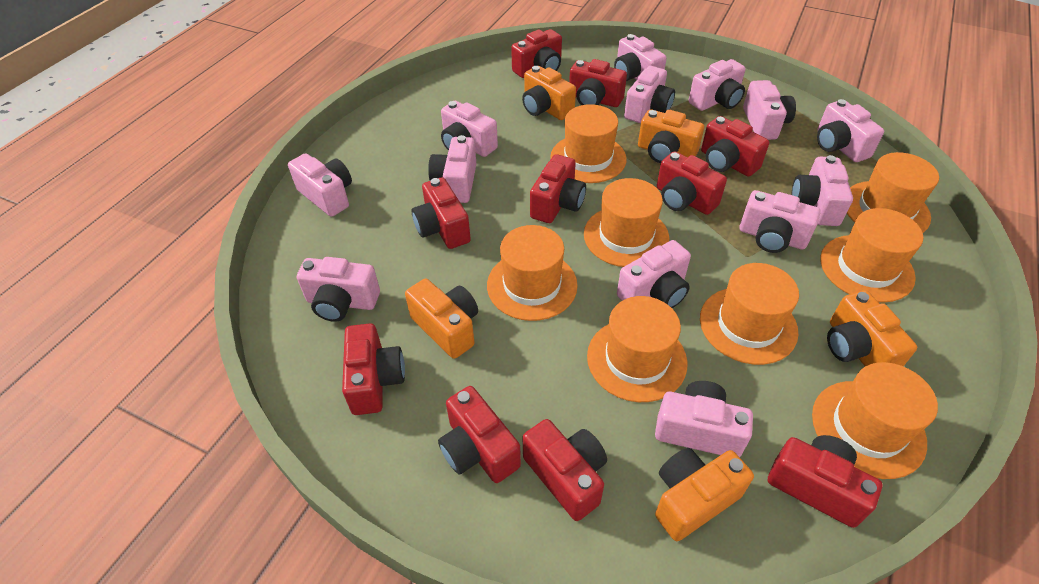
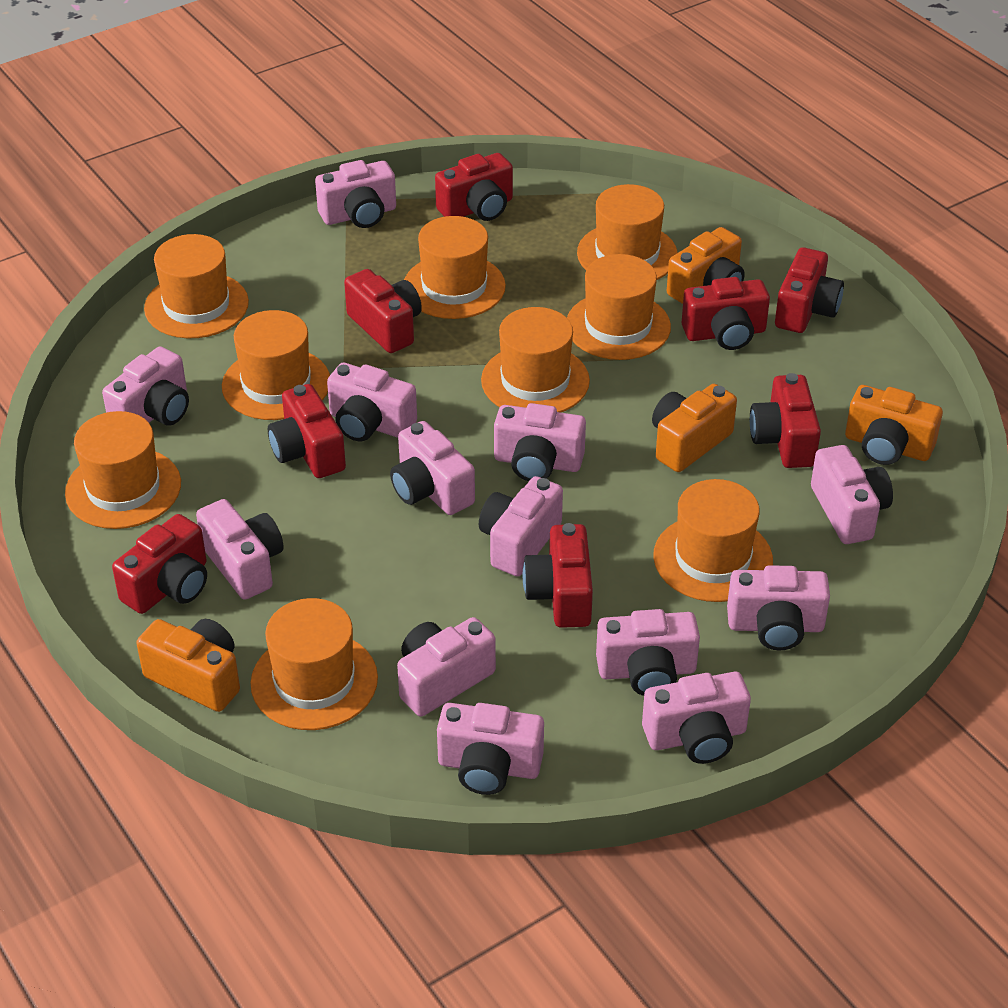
orange camera: [405,279,478,359] [522,66,576,120] [638,109,704,163] [655,448,754,541] [827,290,917,367] = 5 -> [136,619,240,712] [652,384,737,472] [667,227,745,304] [845,385,943,465] = 4
orange hat: [487,225,578,321] [550,104,627,183] [584,178,669,267] [587,296,687,402] [700,263,799,365] [812,362,938,479] [820,208,923,303] [847,152,939,233] = 8 -> [65,411,181,529] [144,234,249,338] [222,310,330,420] [250,598,378,730] [404,216,506,319] [481,307,590,413] [567,254,671,360] [577,184,678,280] [653,479,773,602] = 9
red camera: [342,323,405,415] [412,177,471,249] [438,386,521,483] [511,29,562,78] [523,419,607,521] [530,154,586,223] [569,59,627,107] [657,151,727,215] [701,116,769,177] [768,435,883,528] = 10 -> [112,514,207,614] [268,384,346,478] [344,269,422,353] [435,153,513,221] [523,523,593,628] [682,277,770,350] [750,373,821,468] [775,247,844,333] = 8

